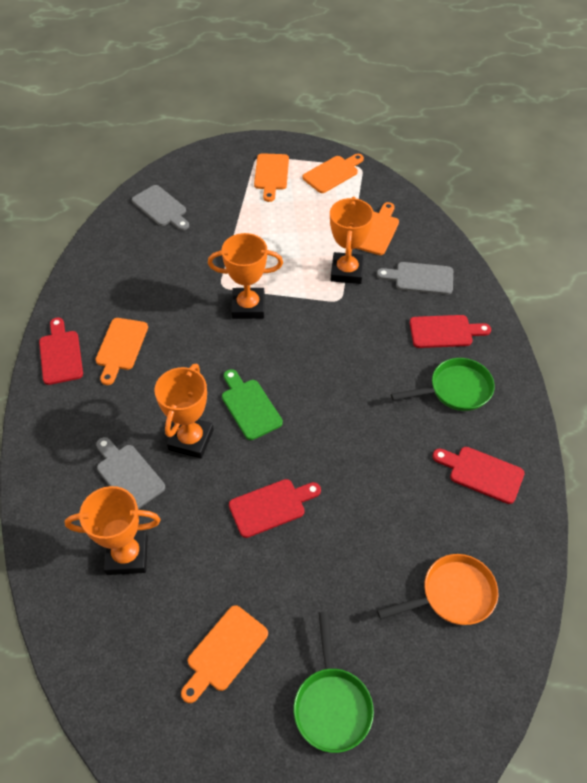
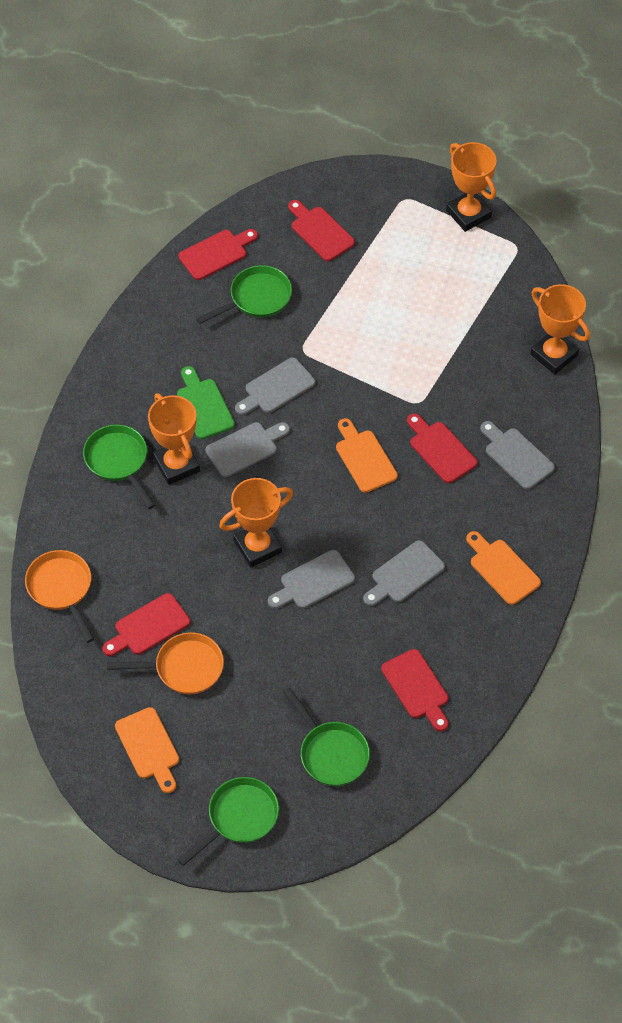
green pan: [294,612,374,753] [391,358,495,411] = 2 -> [83,424,155,509] [178,777,279,866] [196,265,292,324] [283,687,370,786] = 4
grey cutting board: [96,437,165,509] [132,185,189,230] [377,262,453,295] = 3 -> [205,422,290,477] [235,357,315,415] [268,550,355,609] [363,540,445,606] [480,421,555,489] = 5
orange cutting board: [95,318,148,385] [181,605,268,703] [254,153,289,202] [303,154,364,193] [356,202,399,255] = 5 -> [115,707,179,793] [336,418,398,493] [466,531,541,605] = 3
orange pan: [377,554,498,625] = 1 -> [25,550,94,643] [107,632,224,694] = 2
red cutting board: [39,318,83,385] [229,479,321,538] [410,315,491,348] [432,447,524,504] = 4 -> [102,593,190,656] [179,229,258,280] [288,200,355,261] [381,649,449,732] [407,413,477,483] = 5

